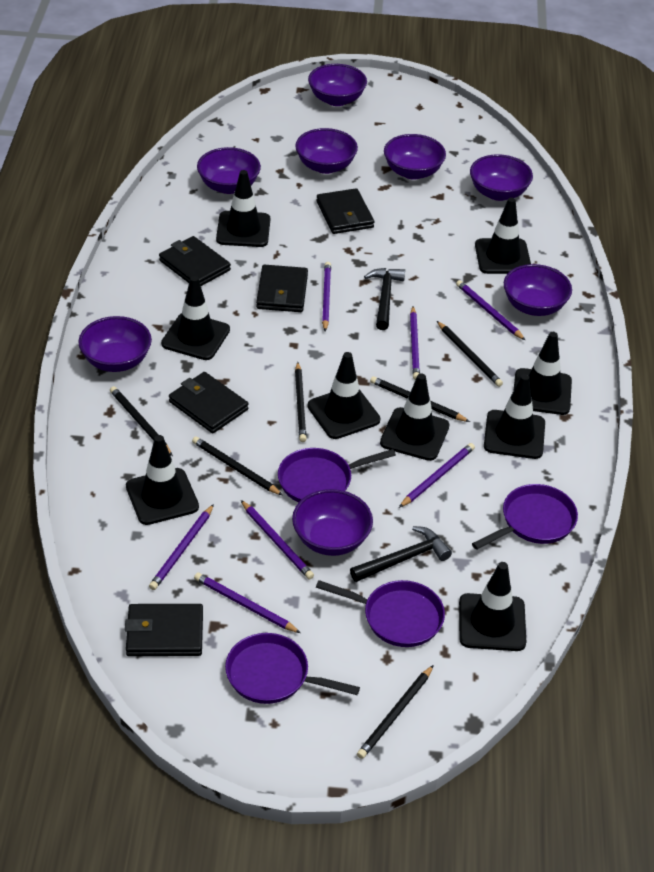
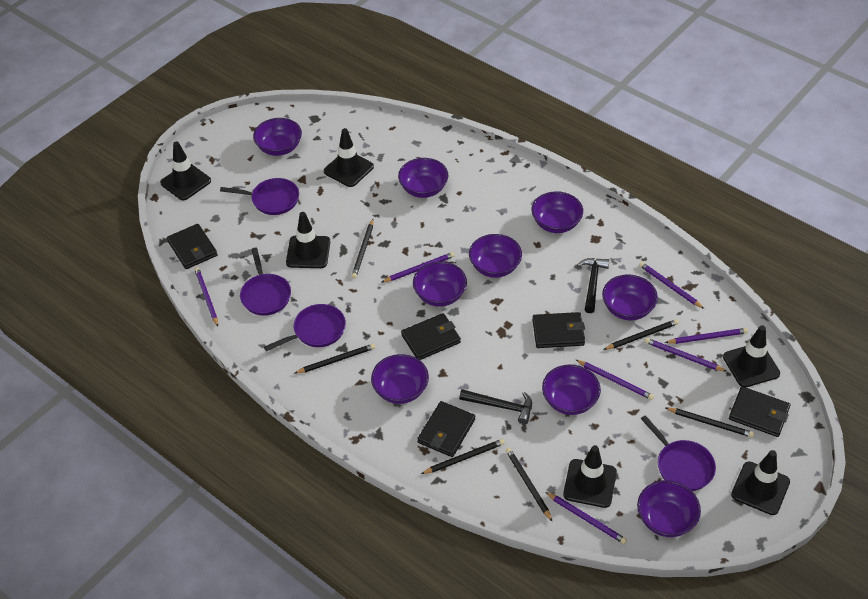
black traffic cone: [126,435,199,525] [161,276,230,360] [216,170,270,247] [308,352,380,439] [380,373,449,461] [459,562,526,651] [475,197,531,274] [484,374,545,459] [514,332,572,415] = 9 -> [160,141,211,200] [286,212,330,268] [324,128,374,187] [563,445,617,508] [723,325,780,387] [731,450,790,515] = 6
purple bowl: [78,316,152,372] [197,147,261,194] [292,489,373,556] [295,128,358,174] [308,64,367,106] [384,134,446,180] [470,154,533,201] [504,264,572,316] = 8 -> [253,118,302,156] [371,354,429,404] [398,158,448,198] [413,261,467,307] [469,234,522,278] [531,191,583,233] [542,365,601,415] [602,275,658,320] [637,480,701,537] = 9

